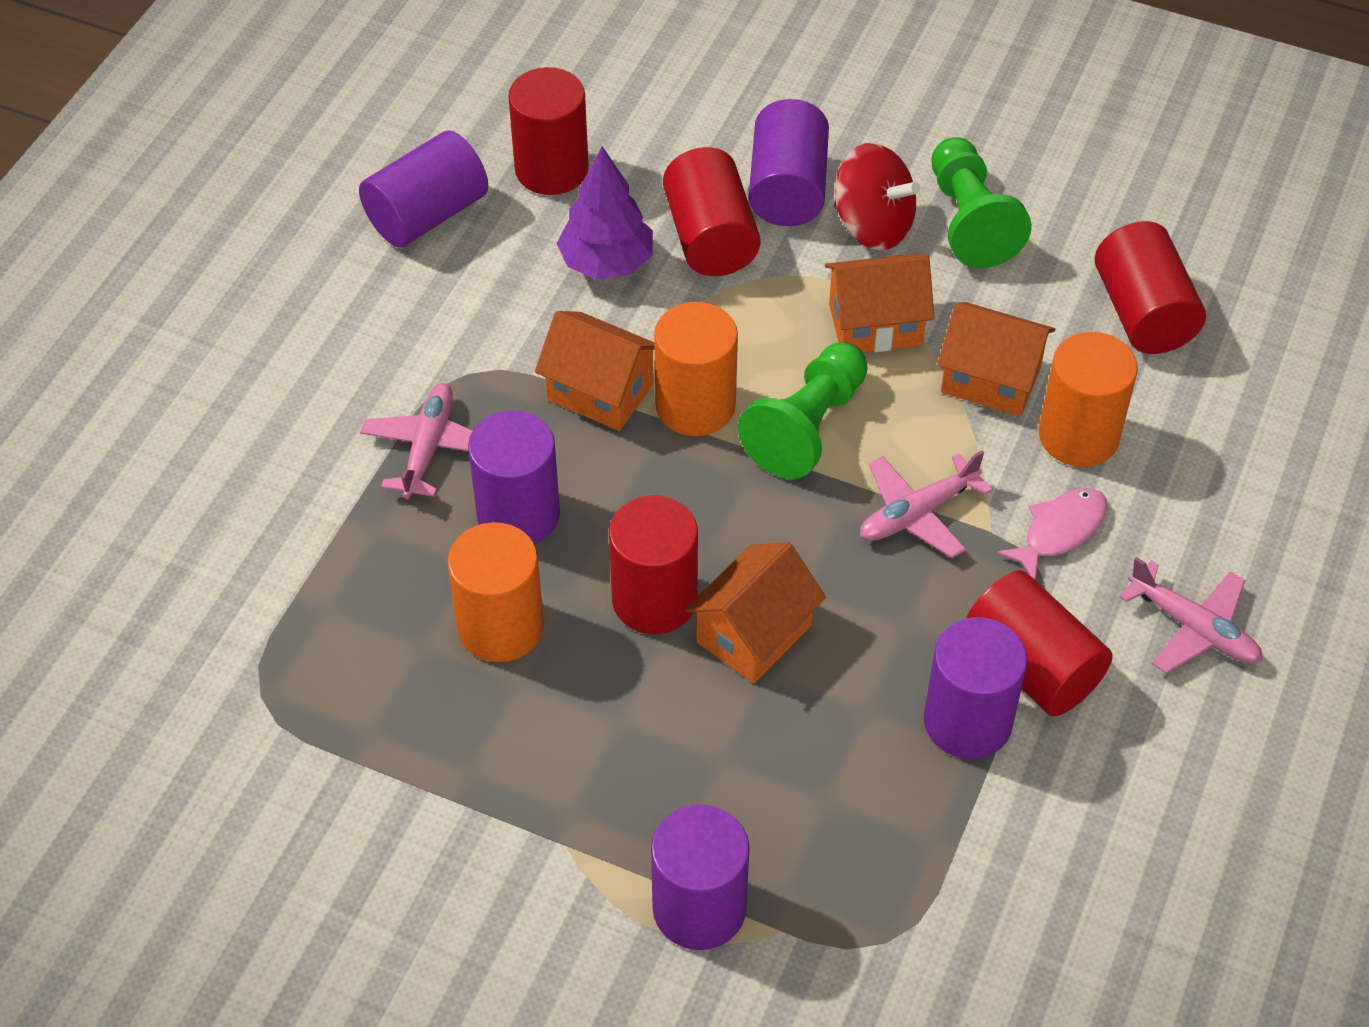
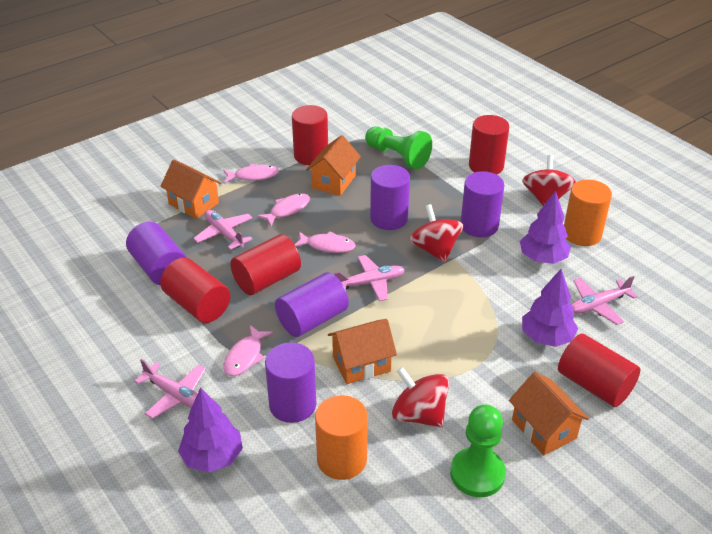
orange cylinder: [448,522,544,662] [654,302,738,436] [1039,332,1138,467] = 3 -> [315,395,368,480] [564,180,612,246] = 2
pink fish: [997,488,1107,580] = 1 -> [223,164,279,183] [223,325,273,376] [257,193,310,226] [295,231,356,253] = 4
pink plane: [360,383,473,499] [860,450,993,558] [1119,557,1263,674] = 3 -> [135,359,206,419] [193,210,253,250] [334,255,405,301] [571,276,638,325] = 4
purple tree: [557,146,653,279] = 1 -> [178,387,243,473] [520,191,571,264] [522,269,578,347] = 3
red spinning top: [834,143,920,250] = 1 -> [392,367,449,428] [409,204,463,263] [522,155,576,206] = 3

